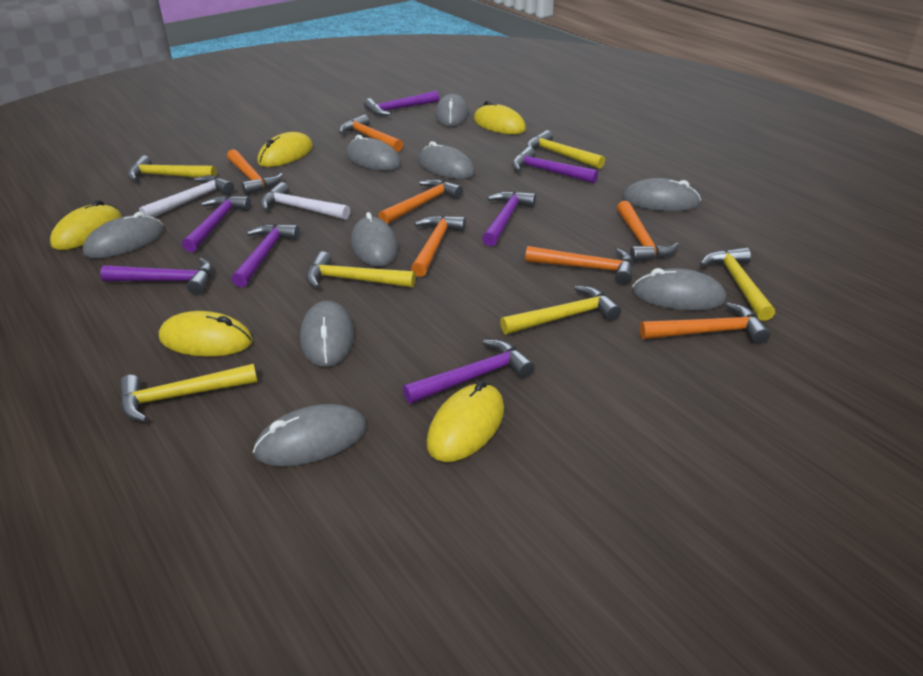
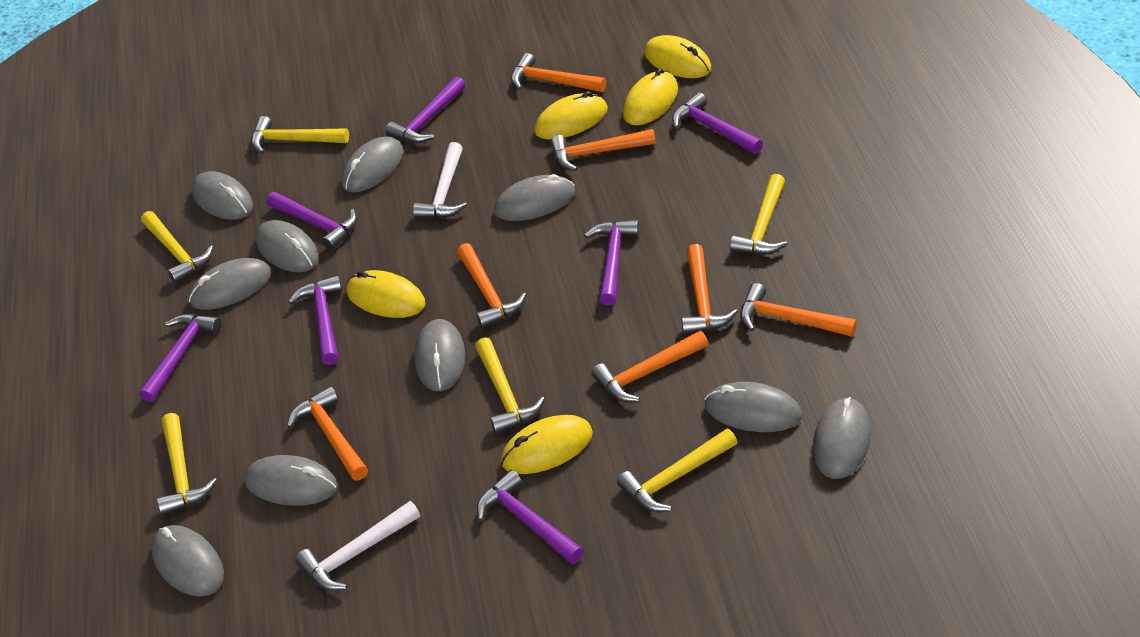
grey mouse: [83,212,164,259] [253,404,367,466] [300,300,354,367] [346,135,401,171] [351,212,398,267] [418,141,475,179] [435,93,469,127] [622,178,701,211] [632,268,727,311] = 9 -> [151,525,224,597] [189,258,272,310] [192,171,253,220] [244,455,338,506] [256,220,319,272] [341,137,403,193] [414,319,465,391] [494,174,575,221] [705,382,802,432] [813,397,871,479] = 10

